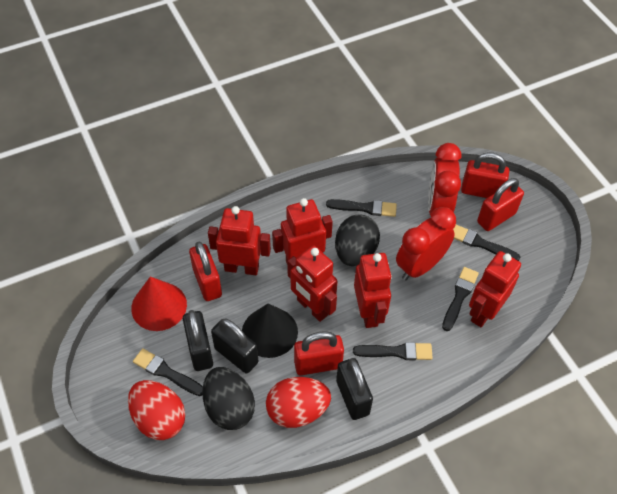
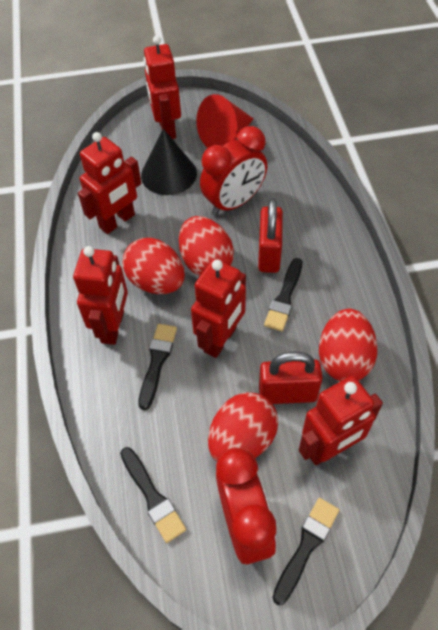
black brush: [133,348,203,396] [326,199,397,217] [353,342,433,360] [442,267,479,331] [453,225,520,261] = 5 -> [120,447,186,543] [138,324,177,410] [264,258,302,331] [272,498,340,606] = 4
black egg: [202,367,255,430] [335,215,380,266] = 2 -> none = 0
black padlock: [183,310,213,371] [211,319,258,374] [336,358,373,420] = 3 -> none = 0
red egg: [128,380,185,440] [266,377,331,428] = 2 -> [122,238,185,294] [179,216,234,276] [208,392,278,462] [319,309,377,381] = 4
red padlock: [189,242,222,301] [294,331,344,375] [461,152,509,198] [477,178,524,231] = 4 -> [258,199,283,273] [259,352,322,404] = 2

